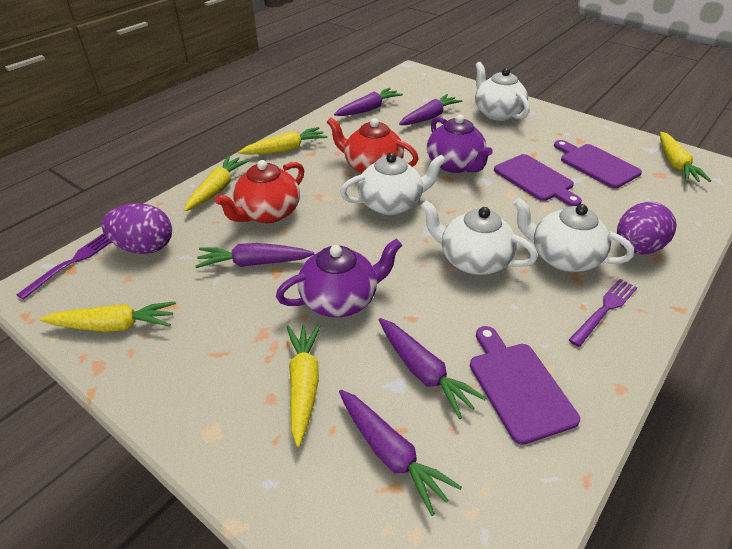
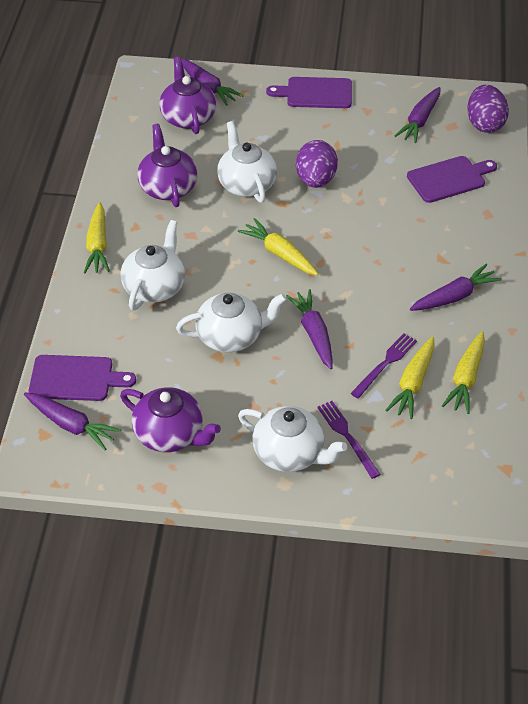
purple teapot: [276,239,402,318] [427,114,493,173] = 2 -> [120,387,221,452] [137,124,198,207] [159,57,217,134] = 3
red teapot: [215,160,304,223] [327,117,419,174] = 2 -> none = 0
yellow carrot: [40,302,176,332] [184,155,249,211] [238,127,327,155] [287,324,321,447] [660,132,712,182] = 5 -> [84,202,110,273] [238,218,318,275] [385,337,435,419] [442,331,485,414] = 4

